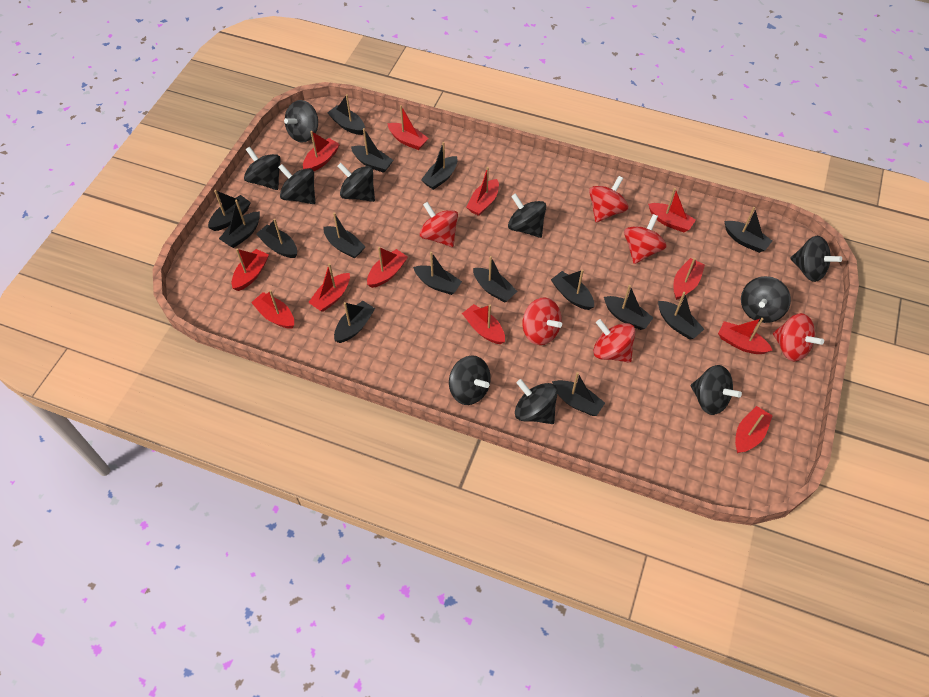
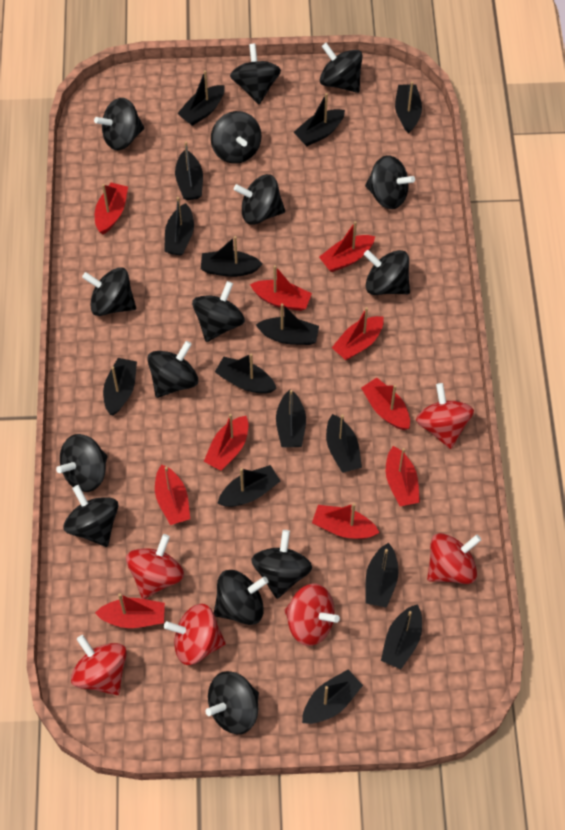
black spinning top: [244,147,281,190] [278,164,315,204] [284,100,318,143] [337,163,375,202] [449,355,491,405] [508,193,546,238] [515,379,557,424] [691,365,742,415] [741,276,791,323] [790,236,842,282] = 10 -> [56,434,107,492] [63,485,118,547] [82,267,136,316] [94,98,144,150] [147,341,198,398] [192,281,245,342] [205,671,259,734] [211,111,262,164] [214,570,268,625] [230,44,281,104] [234,174,285,225] [251,530,312,599] [320,43,363,93] [364,250,410,295] [365,155,415,209] = 15
red boat: [232,248,269,291] [251,290,294,329] [303,131,340,171] [308,263,350,312] [367,247,408,288] [387,105,428,150] [462,304,505,344] [466,167,499,216] [648,188,696,233] [673,258,705,300] [718,318,772,354] [735,406,773,453] = 12 -> [95,183,128,234] [95,593,165,628] [155,464,190,525] [204,414,248,471] [250,265,312,311] [312,503,380,539] [319,221,375,272] [332,307,384,361] [361,378,410,430] [386,446,420,506] = 10

